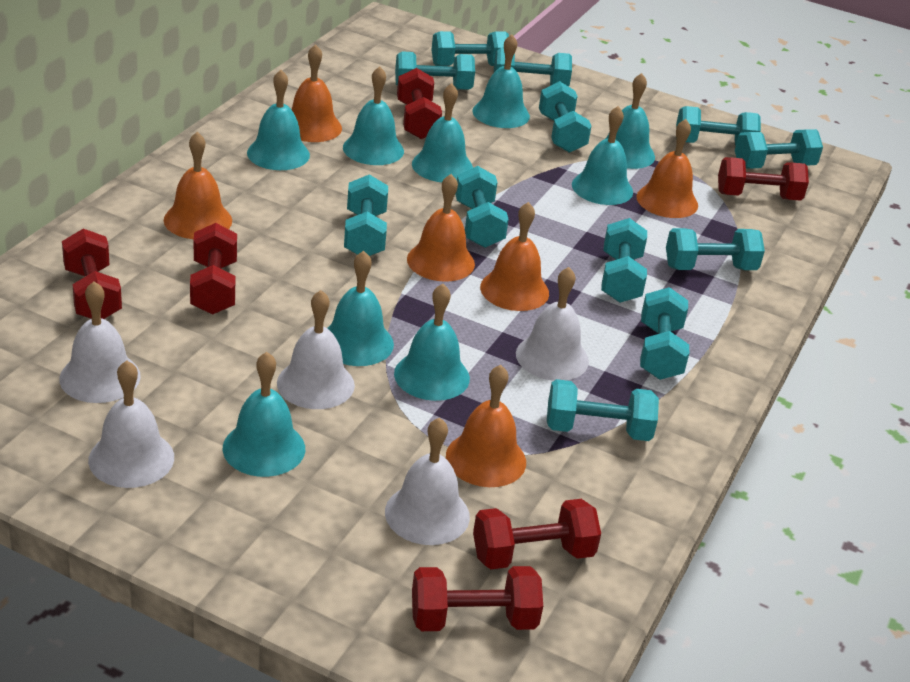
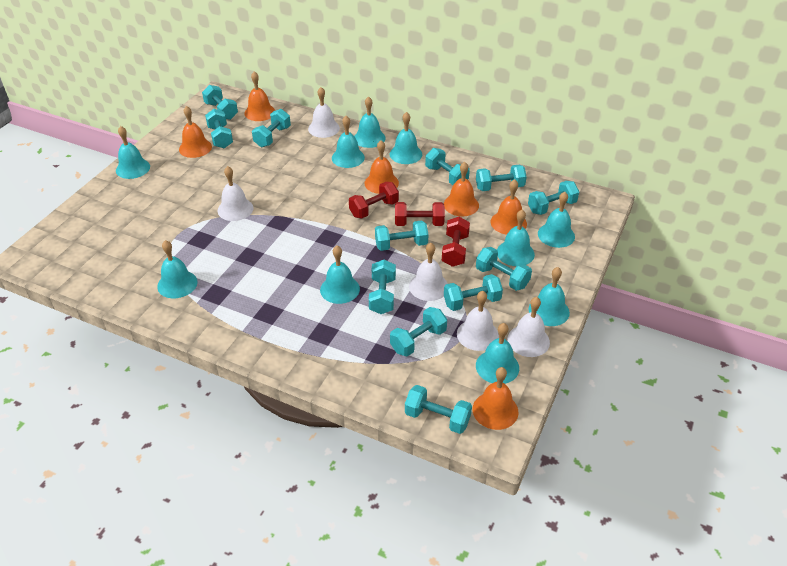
red dumbbell: [62,229,122,319] [190,223,237,315] [397,68,442,139] [412,566,543,631] [473,499,601,569] [718,157,809,201] = 6 -> [349,182,399,219] [395,202,445,226] [442,217,470,267] = 3
turquoise bell: [223,352,305,477] [247,70,310,170] [327,251,394,366] [343,66,404,165] [394,284,470,401] [412,83,473,182] [472,34,530,128] [572,106,633,205] [605,73,655,169] = 9 -> [116,126,150,179] [157,240,198,298] [320,246,360,304] [332,116,365,168] [354,96,386,148] [390,112,422,164] [476,323,519,384] [497,210,535,266] [528,267,570,326] [538,192,575,248] = 10

